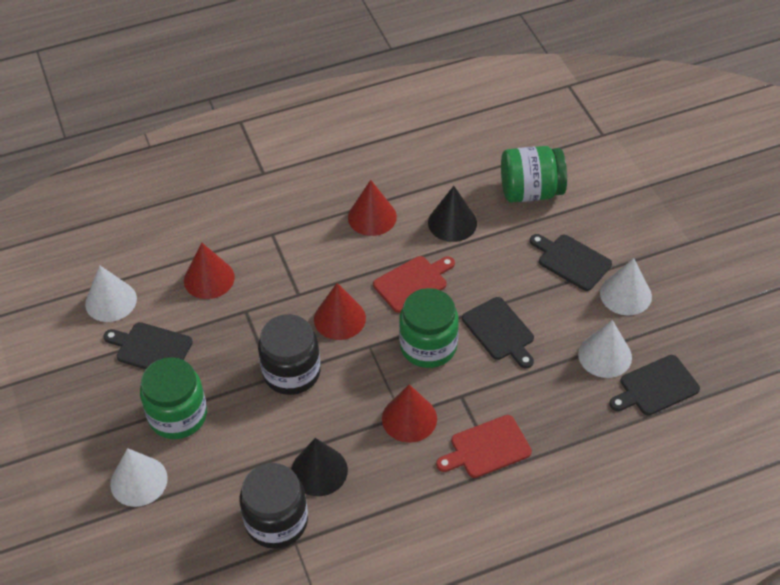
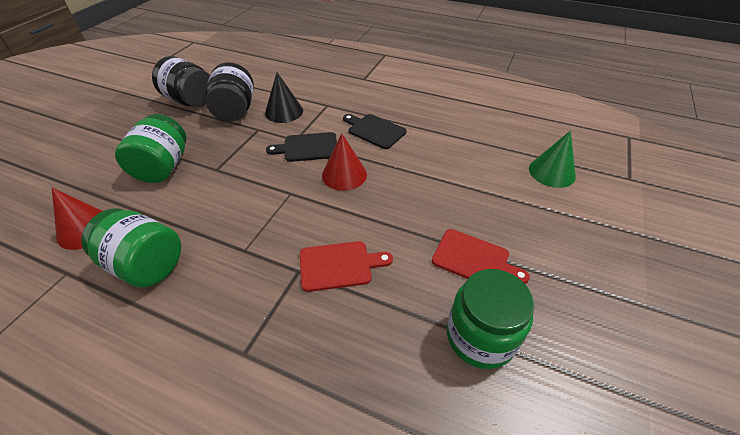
black cone: [291,438,348,496] [428,186,477,242] = 2 -> [265,73,303,123] = 1
black cutting board: [103,322,193,369] [462,297,534,369] [530,234,612,291] [610,355,700,416] = 4 -> [266,132,337,162] [343,114,406,149] = 2
green cone: none = 0 -> [529,131,576,188] = 1
red cone: [184,242,235,299] [314,283,366,340] [348,180,397,236] [382,384,437,443] = 4 -> [52,188,103,250] [322,133,367,191] = 2
white cone: [85,265,137,322] [110,448,168,507] [578,320,632,378] [600,258,652,315] = 4 -> none = 0

